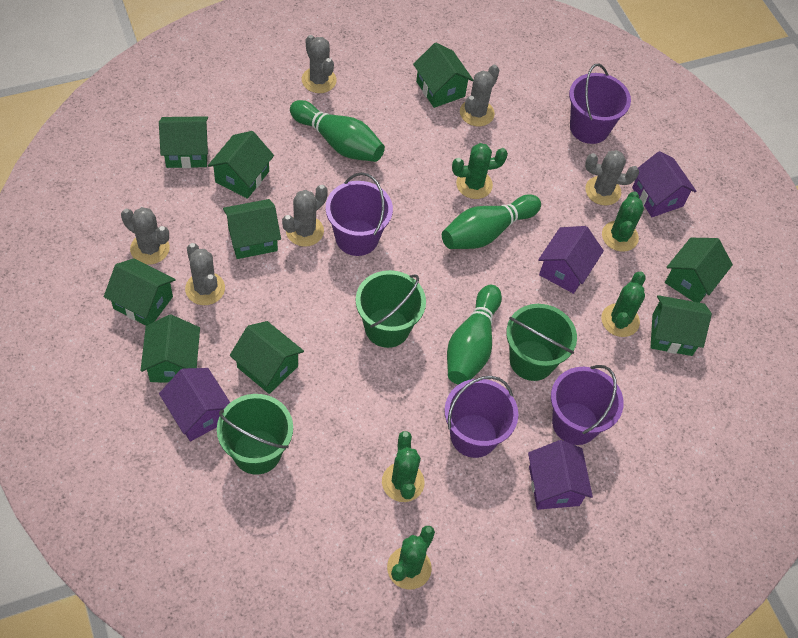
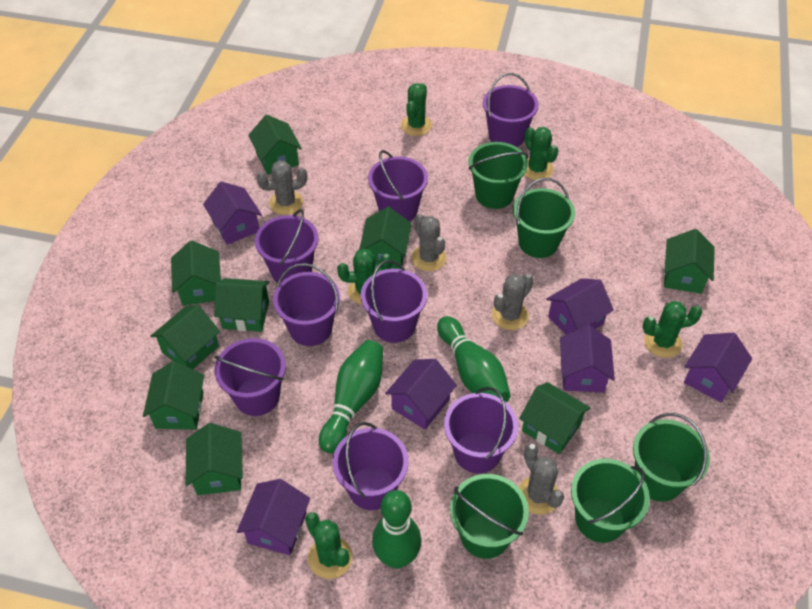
green bucket: [217,394,293,475] [355,270,426,348] [506,304,577,381] = 3 -> [450,474,529,559] [469,142,528,209] [513,178,575,258] [571,459,650,543] [633,413,710,502] = 5
grey cactus: [121,207,170,265] [185,243,225,305] [282,185,328,247] [302,35,337,93] [460,65,499,126] [585,150,639,205] = 6 -> [257,161,307,215] [411,214,447,271] [492,274,534,330] [519,443,564,515] = 4
purple bucket: [326,173,393,256] [444,376,518,458] [551,365,624,445] [569,64,631,144] = 4 -> [214,338,286,416] [255,209,319,283] [273,263,340,346] [333,422,409,510] [361,260,427,343] [368,150,428,222] [444,387,518,473] [483,73,539,147] = 8
purple house: [159,368,230,441] [528,440,593,510] [538,226,604,294] [632,151,697,217] = 4 -> [203,181,262,245] [237,479,310,555] [385,359,457,430] [546,278,614,335] [560,325,615,393] [684,333,752,402] = 6

